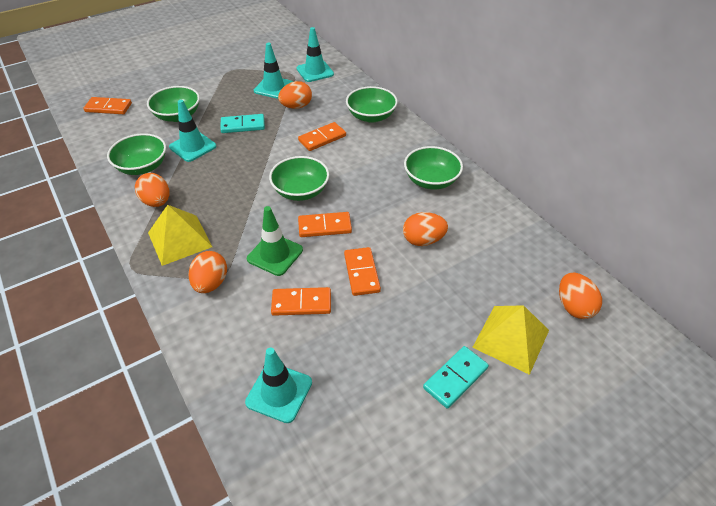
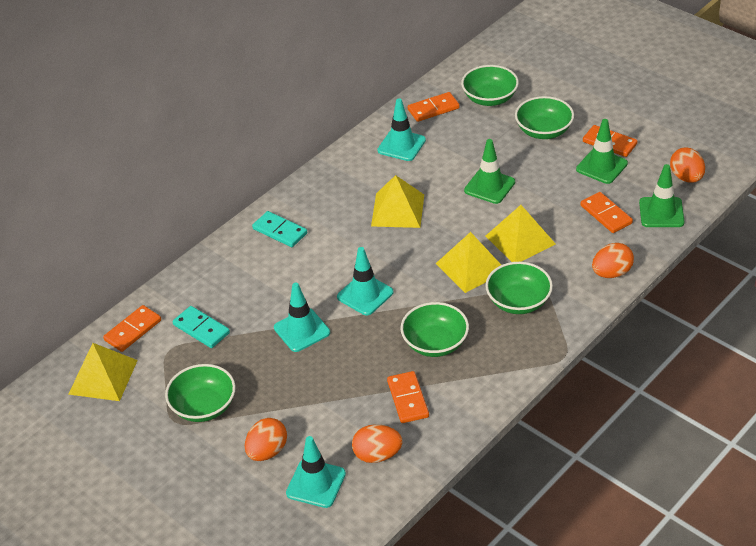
green traffic cone: [247,206,303,276] = 1 -> [464,139,515,204] [576,119,628,184] [639,164,685,227] = 3
orange egg: [135,173,169,207] [189,251,227,293] [278,81,312,109] [403,212,448,246] [559,273,602,319] = 5 -> [245,418,287,461] [352,424,403,463] [592,243,634,278] [670,147,705,183] = 4
yellow pyramid: [148,205,212,266] [472,305,549,375] = 2 -> [68,343,138,401] [371,175,424,228] [435,232,501,293] [486,205,555,262] = 4

